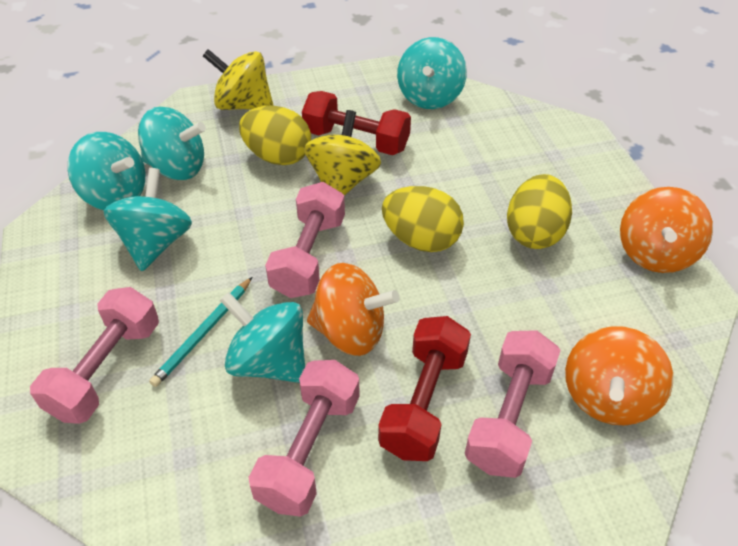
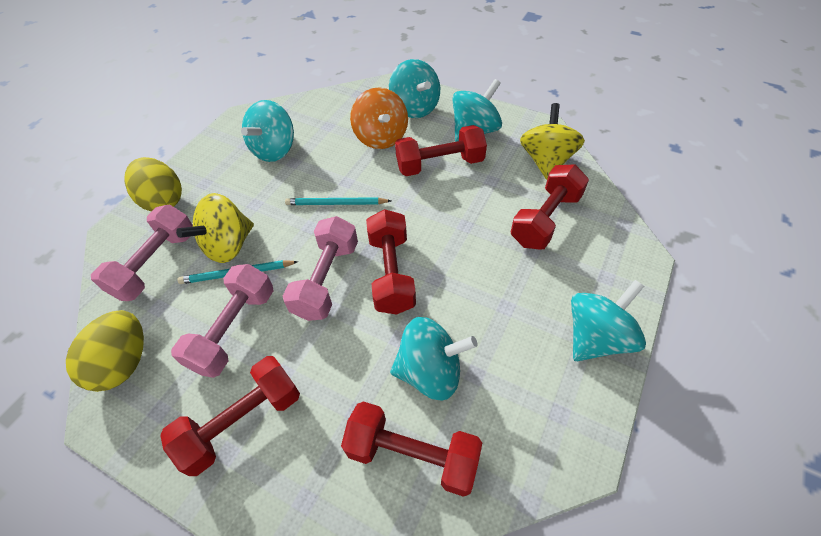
orange spinning top: [307,263,400,356] [565,326,673,426] [620,187,713,273] = 3 -> [350,88,408,149] = 1
pink dumbbell: [30,287,159,424] [248,360,360,517] [265,182,345,298] [465,330,561,478] = 4 -> [91,204,193,301] [171,264,274,378] [283,216,358,321] = 3
red dumbbell: [302,91,411,155] [378,316,471,461] = 2 -> [160,356,300,476] [341,401,482,497] [366,209,416,315] [395,125,487,176] [511,164,589,250] = 5
turquoise pencil: [149,277,252,387] = 1 -> [177,260,298,284] [285,197,391,205] = 2
yellow egg: [239,105,311,165] [382,186,464,252] [507,174,572,249] = 3 -> [66,310,144,392] [124,157,182,212] = 2

